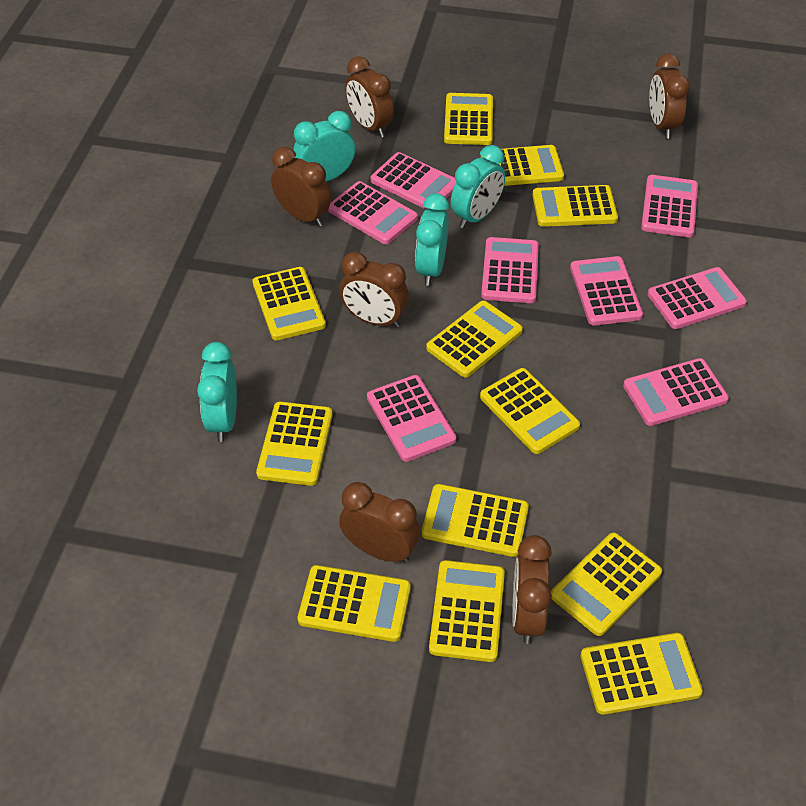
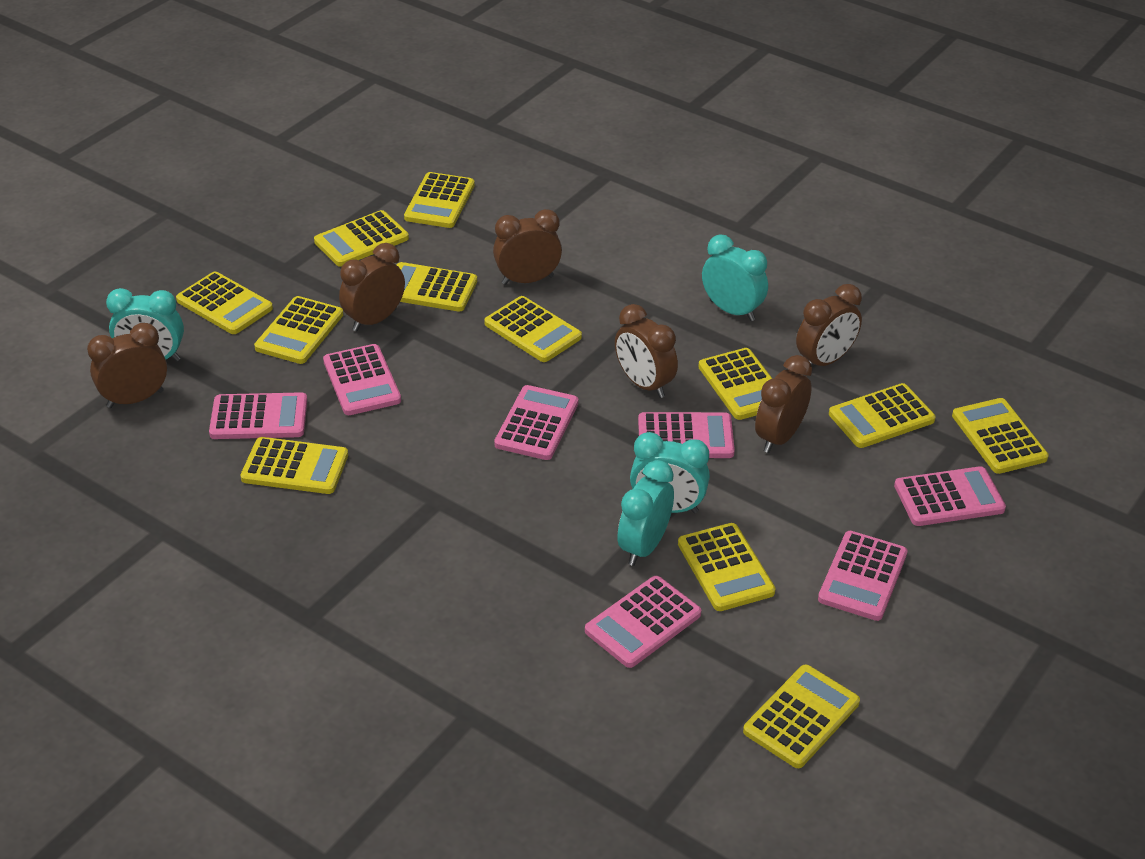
pink calculator: [328,181,418,244] [367,375,456,462] [371,152,456,209] [481,237,539,303] [570,256,643,326] [623,358,729,426] [641,175,698,237] [648,267,747,329] = 8 -> [209,392,307,439] [323,344,401,415] [494,385,578,460] [585,576,701,668] [638,412,735,458] [818,531,908,621] [894,466,1006,526] = 7

